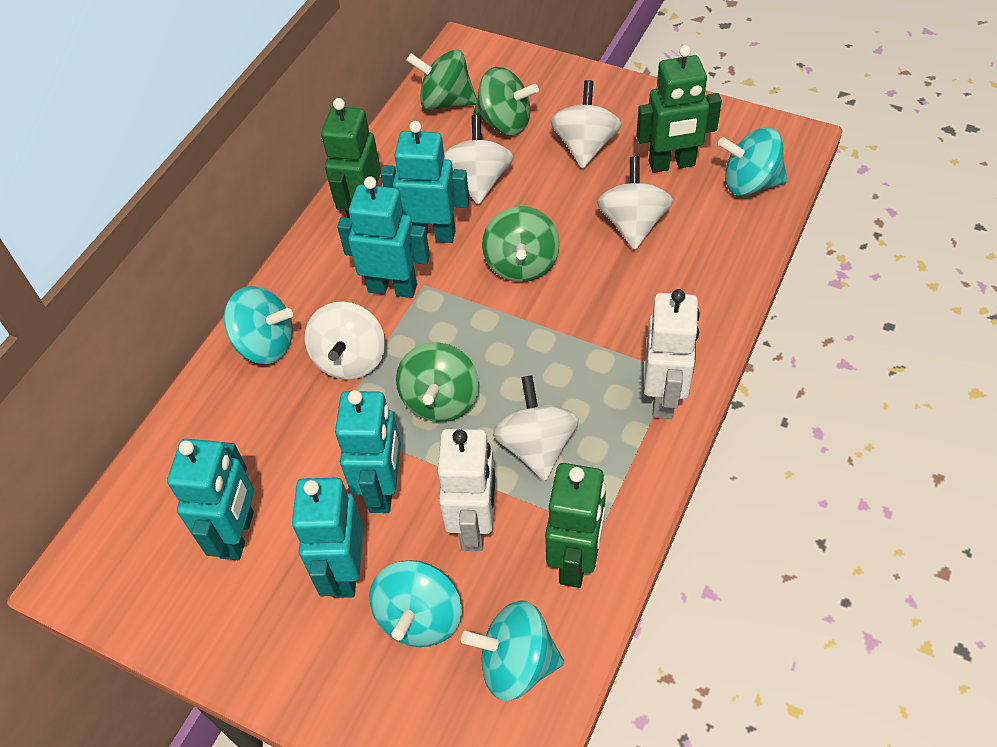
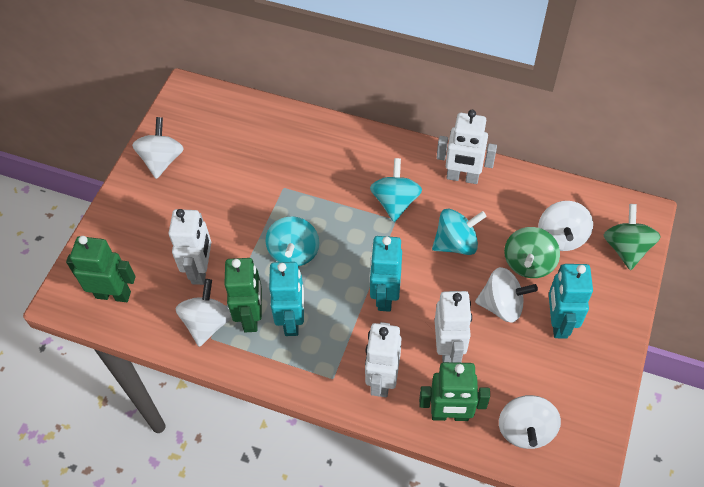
green spinning top: [396,342,479,422] [406,49,477,110] [473,67,539,135] [482,206,560,282] = 4 -> [504,227,560,278] [604,204,661,270] = 2
turquoise robot: [167,439,254,560] [292,477,363,598] [335,390,401,513] [337,177,430,298] [381,121,469,243] = 5 -> [269,262,304,336] [369,236,402,312] [549,264,593,339] = 3
turquoise spinning top: [224,286,293,364] [369,560,462,647] [461,600,564,701] [718,127,788,196] = 4 -> [266,216,319,266] [370,158,422,222] [432,209,487,255] = 3
white robot: [438,429,496,551] [644,289,700,419] = 2 -> [169,209,211,285] [365,322,401,397] [435,291,472,363] [437,110,497,184] = 4

